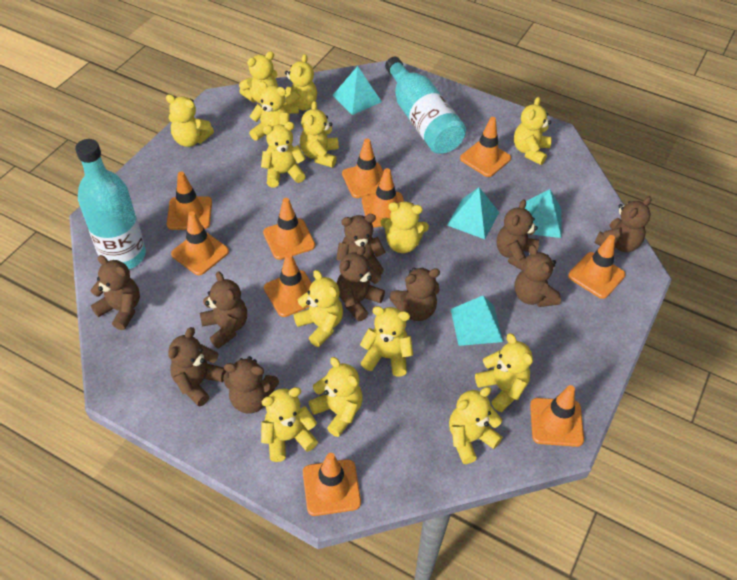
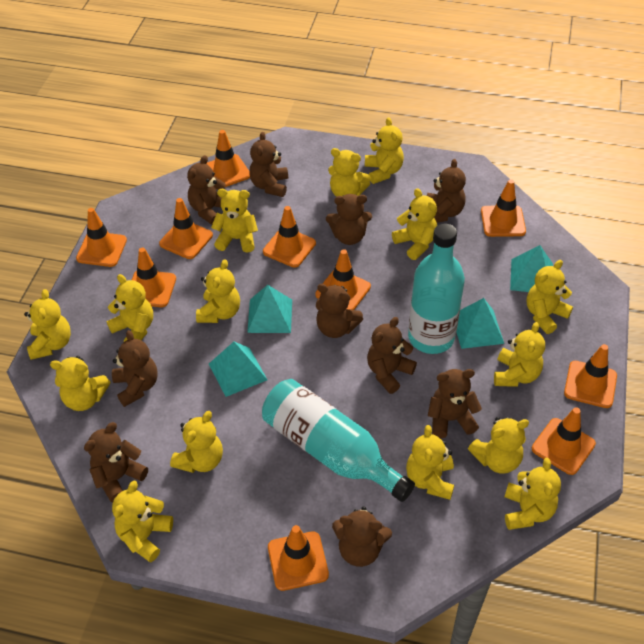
yellow teddy bear: [166,94,214,147] [239,51,278,104] [249,81,289,141] [261,122,306,188] [261,387,318,462] [284,54,317,114] [294,270,343,347] [300,101,339,168] [309,357,363,437] [360,306,413,377] [380,201,429,253] [449,387,502,464] [475,333,533,412] [514,97,552,165] = 14 -> [24,289,71,360] [50,356,110,411] [107,274,153,342] [112,480,173,562] [170,411,223,473] [196,259,240,323] [211,189,258,253] [328,148,371,197] [365,117,404,184] [392,188,437,260] [406,425,454,500] [468,417,529,474] [494,322,545,387] [504,458,561,530] [527,260,573,334] = 15

